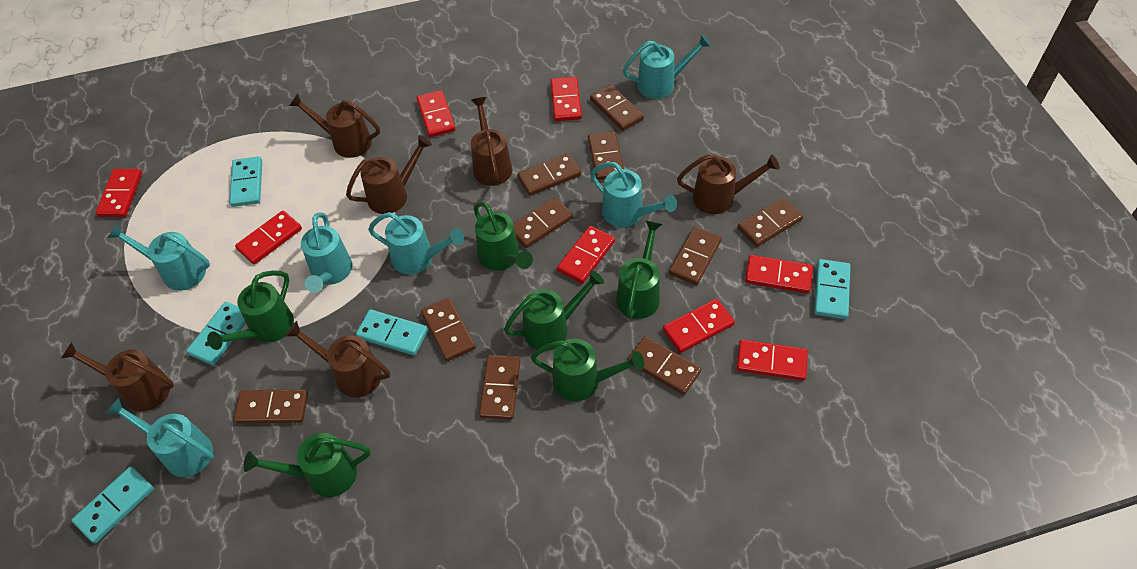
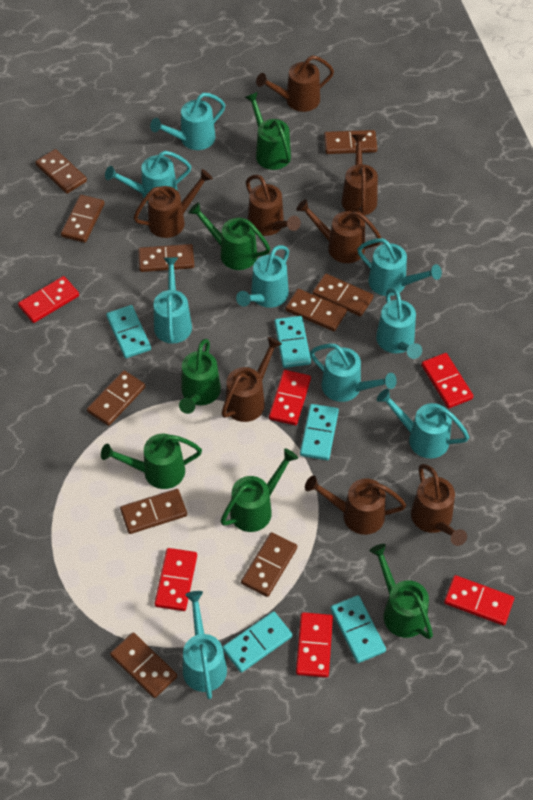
brown watering can: [61,342,174,411] [285,321,390,397] [289,93,380,158] [346,135,432,214] [471,97,512,186] [677,154,780,214] = 6 -> [133,169,213,238] [222,337,282,422] [246,175,301,236] [256,55,334,112] [296,199,381,263] [305,476,406,535] [341,134,378,215] [411,464,467,546] = 8
red domino: [96,169,142,217] [235,210,302,265] [417,90,456,137] [550,77,582,121] [557,226,615,284] [663,299,735,353] [737,340,808,381] [745,255,813,293] = 8 -> [18,276,79,323] [155,548,197,611] [269,370,311,425] [296,612,333,678] [421,353,473,408] [444,575,514,626] = 6
turquoise watering can: [106,397,214,477] [108,224,210,291] [301,212,352,293] [368,212,464,274] [590,162,677,227] [623,34,711,99] = 6 -> [105,151,192,203] [150,93,225,150] [153,257,192,344] [183,591,227,699] [236,245,289,308] [310,344,397,402] [357,238,442,296] [376,288,422,359] [377,389,469,458] = 9

